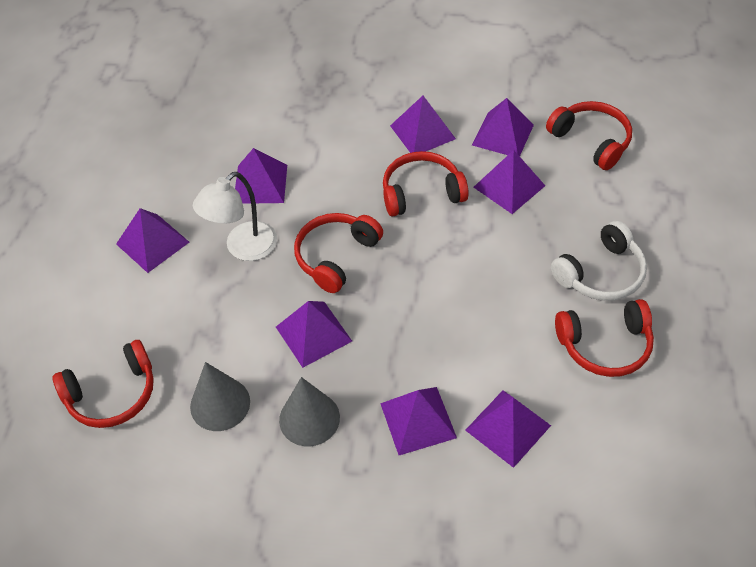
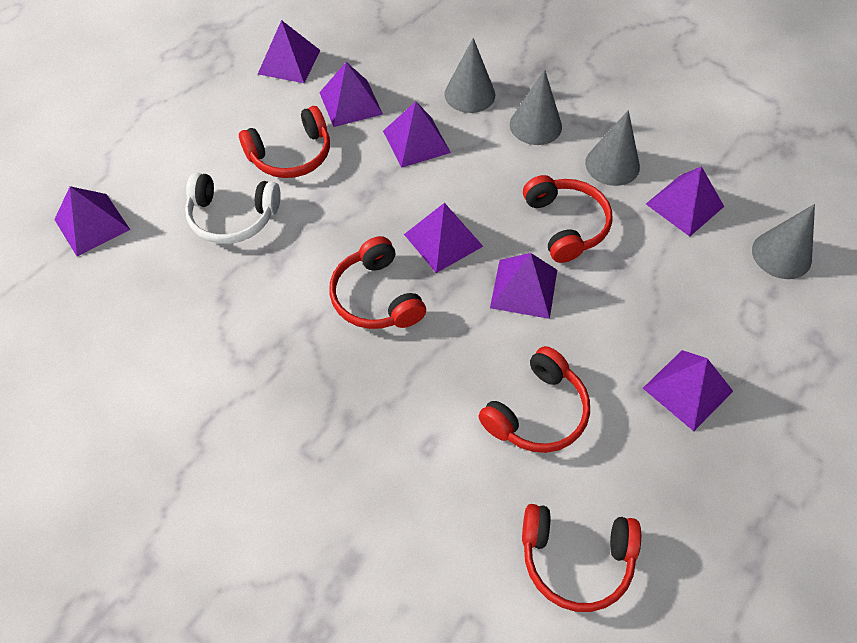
grey cone: [190,362,250,431] [279,377,340,446] = 2 -> [444,38,495,113] [510,70,562,145] [585,110,640,186] [752,204,815,279] = 4
white lamp: [193,172,277,261] = 1 -> none = 0

